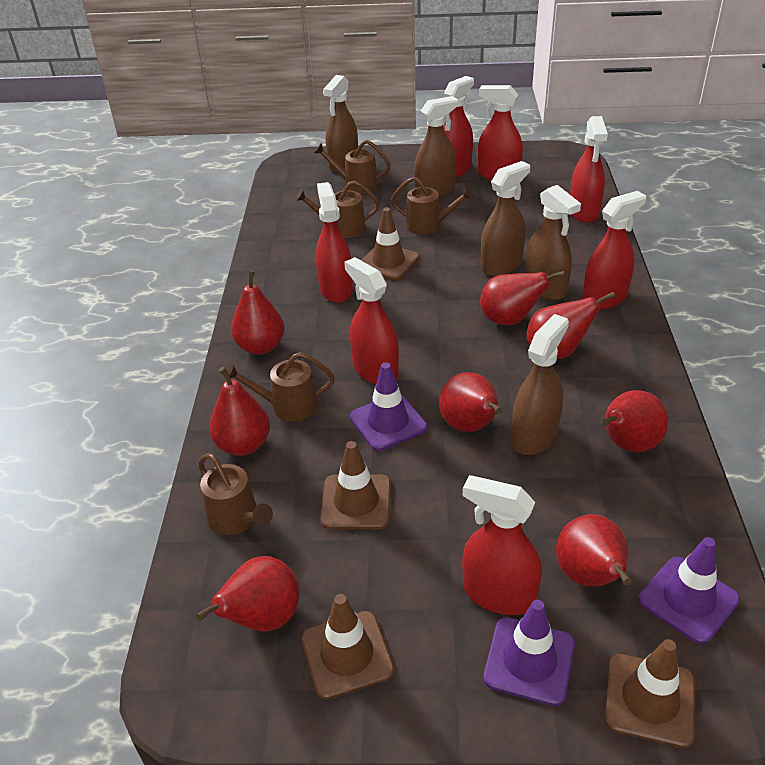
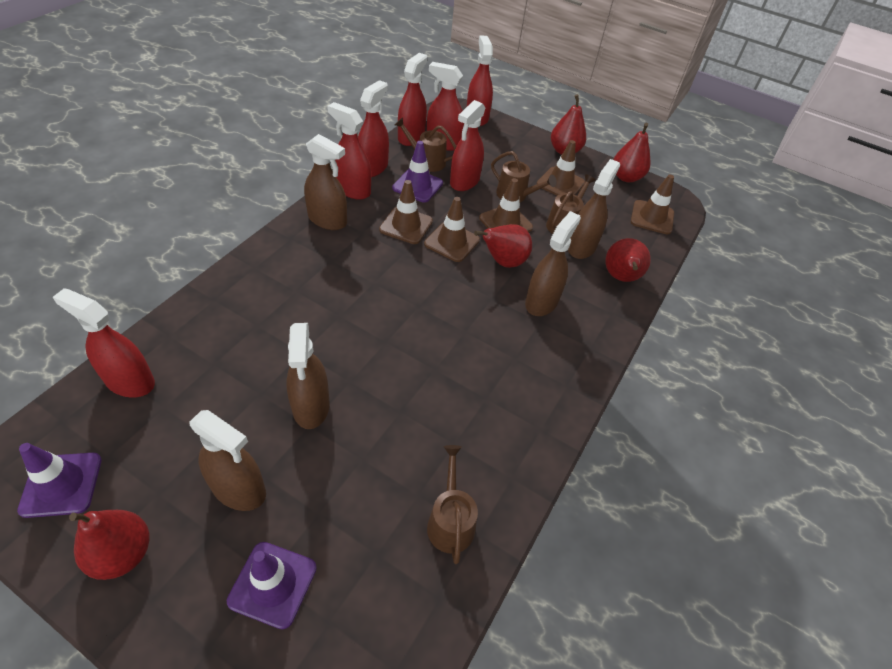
brown traffic cone: [301,594,394,700] [320,441,391,530] [361,207,419,280] [605,639,695,748] = 4 -> [379,180,433,244] [424,197,480,262] [479,178,533,232] [537,140,585,196] [631,175,674,235] = 5
brown watering can: [198,453,273,535] [224,352,335,421] [295,180,380,238] [314,140,391,193] [391,177,474,235] = 5 -> [395,117,456,172] [427,445,478,564] [491,151,557,202] [546,174,596,234] = 4
red pear: [196,556,300,632] [209,367,270,456] [231,270,285,354] [439,372,502,432] [480,271,565,325] [526,292,615,359] [556,514,631,587] [602,390,668,452] = 8 -> [69,510,149,580] [474,224,532,268] [551,94,586,155] [605,238,651,282] [613,123,651,182] = 5

